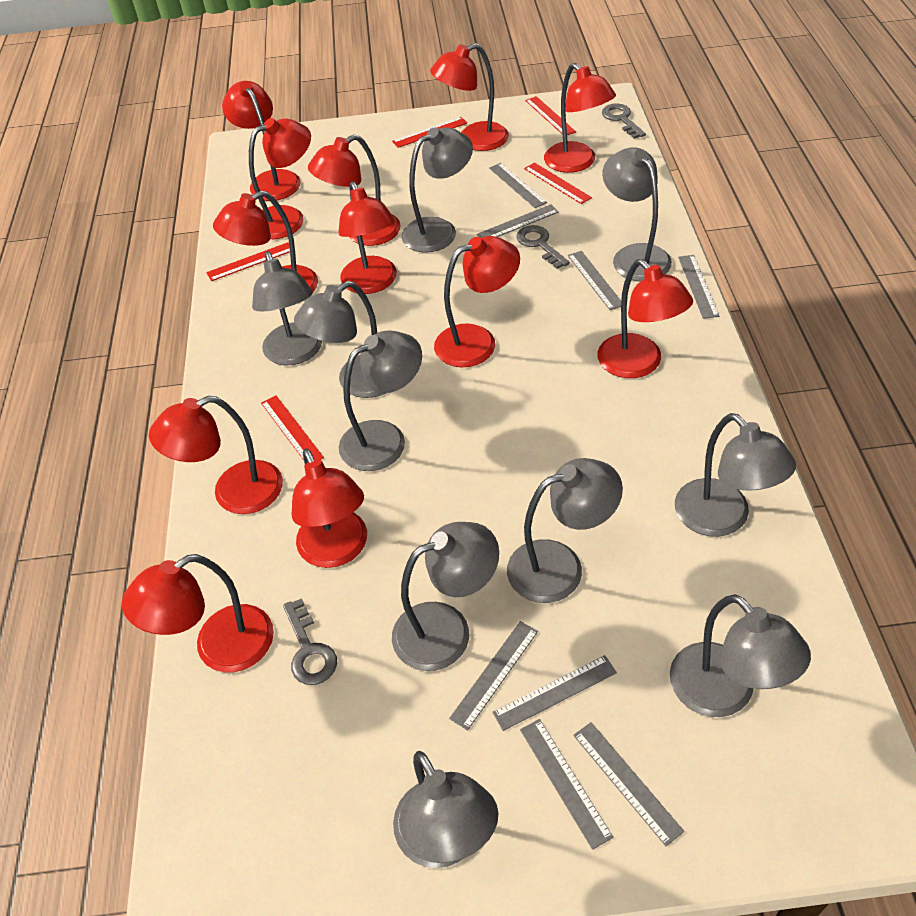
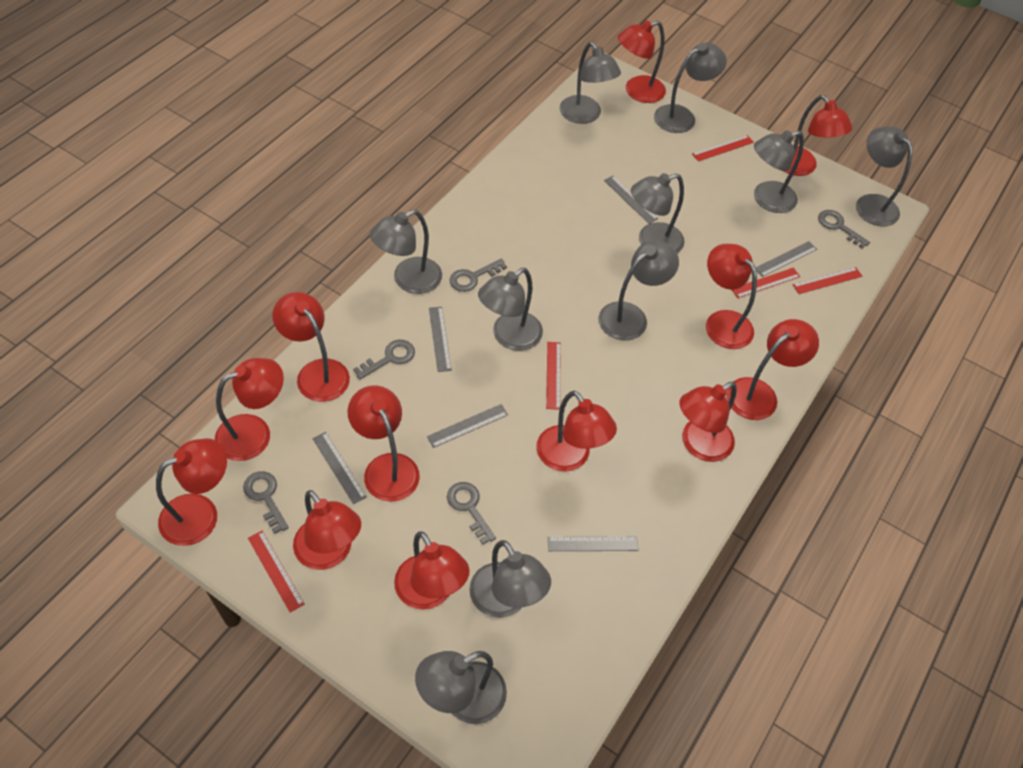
grey key: [283,598,337,685] [516,225,570,269] [602,104,646,139] = 3 -> [243,471,289,534] [353,340,415,380] [447,482,496,544] [450,259,507,292] [818,210,870,249] = 5
grey ruler: [449,621,538,730] [476,204,559,238] [489,163,547,208] [492,655,617,731] [520,719,613,850] [568,251,621,310] [573,722,684,846] [678,255,719,319] = 8 -> [312,432,367,504] [427,404,508,448] [429,307,452,372] [548,536,638,551] [604,176,658,224] [755,241,817,277] = 6

